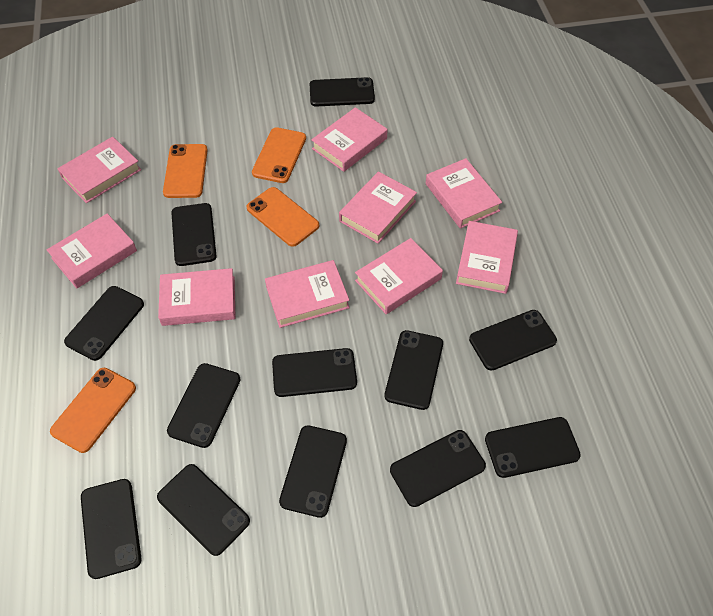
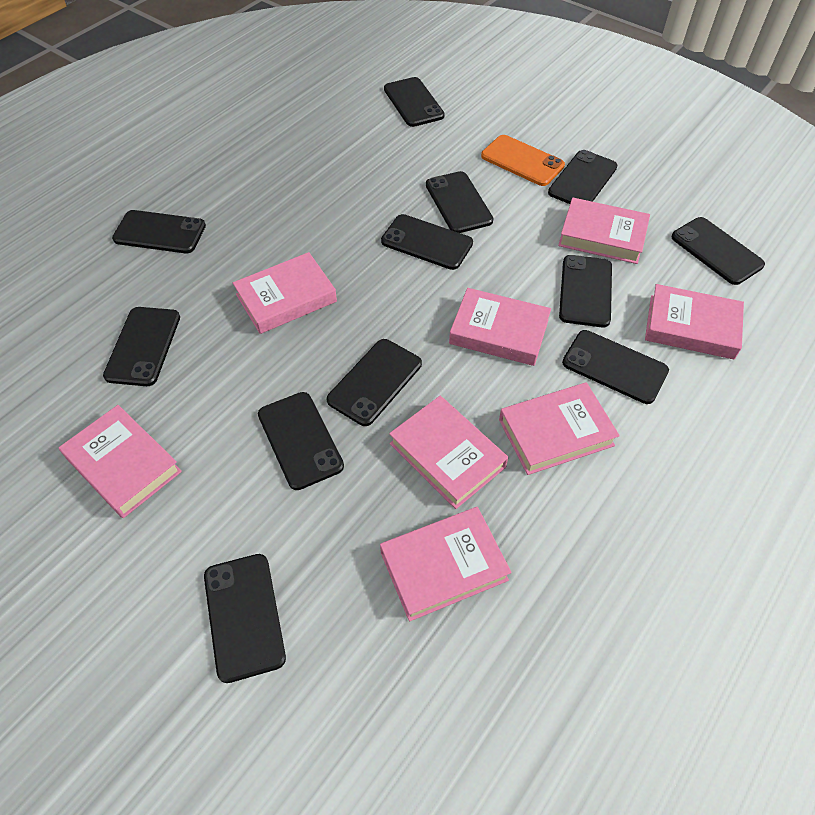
orange phone: [50,368,136,453] [163,144,208,198] [246,187,319,247] [252,127,306,183] = 4 -> [481,135,565,186] = 1
pink book: [47,214,137,289] [57,137,141,203] [158,268,236,326] [265,260,350,328] [311,107,387,172] [339,172,417,244] [355,238,443,314] [426,158,502,229] [456,221,518,294] = 9 -> [59,405,182,518] [233,252,337,334] [380,507,512,622] [389,396,508,509] [449,288,551,366] [499,382,620,475] [558,198,650,264] [645,284,744,359] = 8

